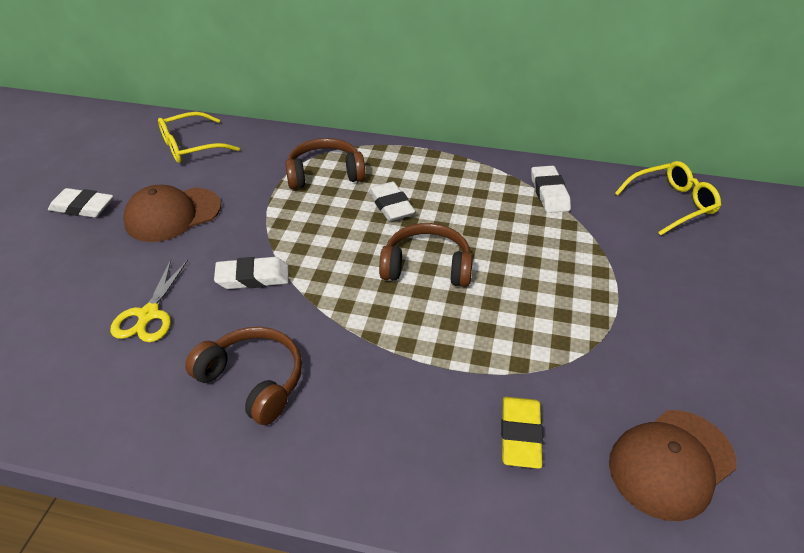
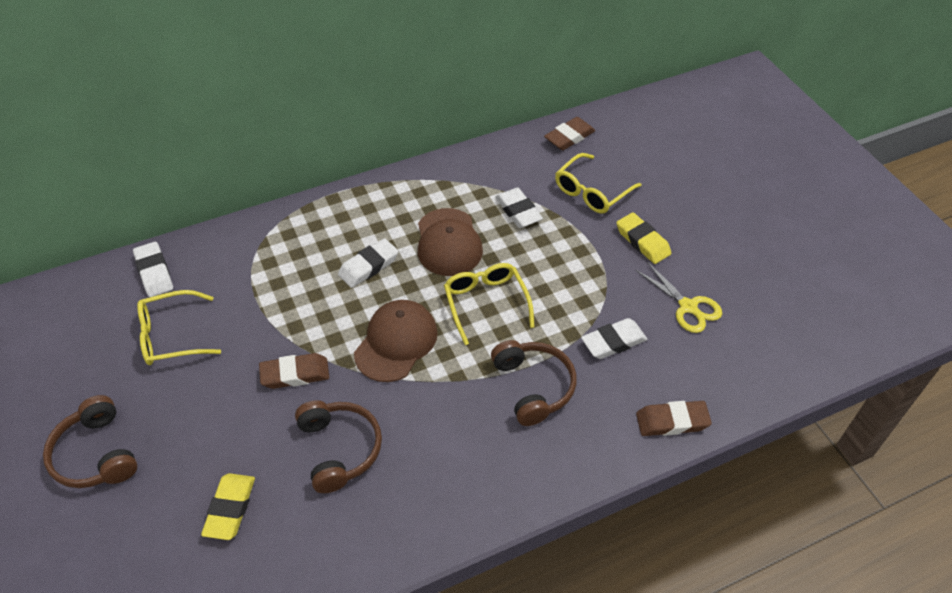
brown eraser: none = 0 -> [259,353,329,389] [544,117,595,150] [636,401,712,436] = 3
yellow eraser: [501,397,543,469] = 1 -> [201,473,255,540] [616,212,671,264] = 2
yellow glasses: [158,112,240,163] [615,161,721,236] = 2 -> [137,290,221,365] [444,263,535,345] [555,153,642,214] = 3

